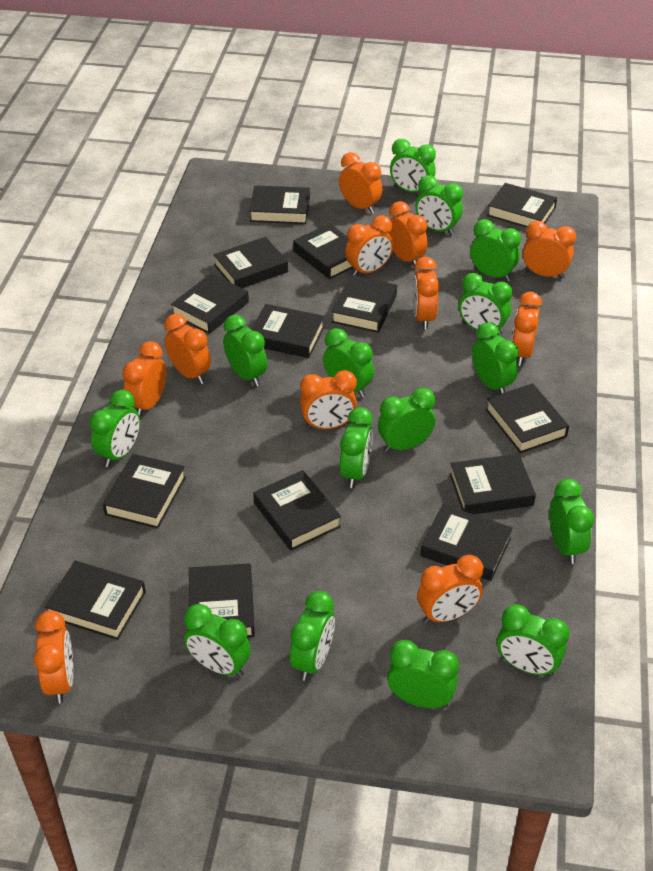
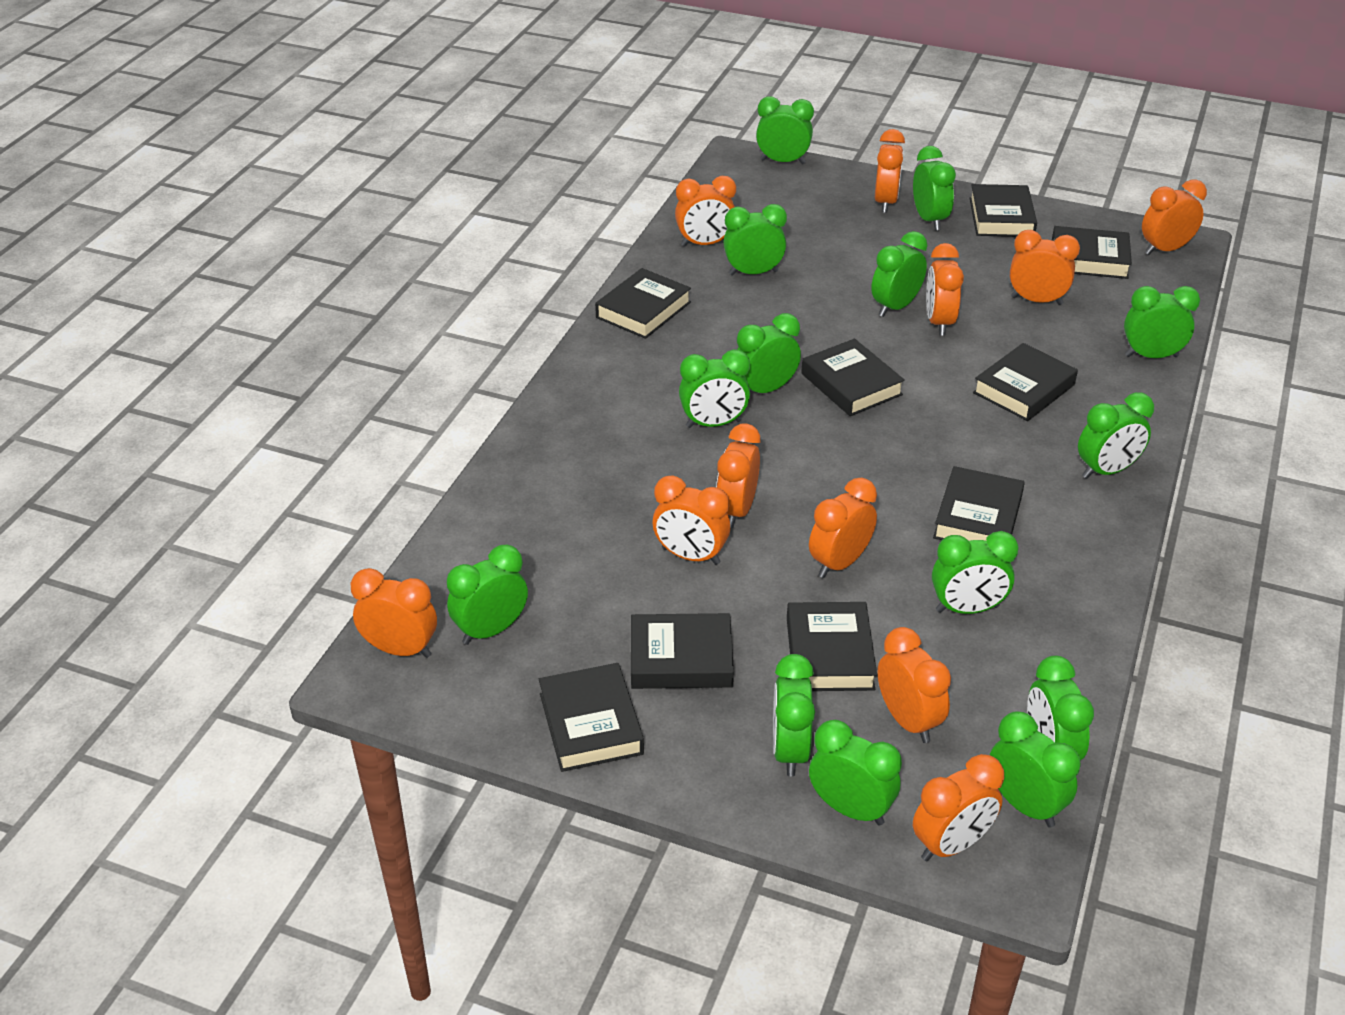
black book: [45,561,146,640] [103,454,186,529] [171,273,249,334] [189,563,255,638] [213,237,288,288] [249,185,310,224] [251,304,325,358] [253,470,341,551] [293,223,354,279] [332,275,397,333] [420,504,513,581] [449,454,536,514] [485,383,569,453] [487,183,557,228] = 14 -> [539,663,644,772] [595,268,691,339] [631,613,734,689] [787,602,877,691] [801,339,905,416] [933,466,1025,541] [970,184,1037,237] [973,343,1078,421] [1052,226,1132,279] = 9
green clock: [90,389,140,467] [184,604,251,677] [223,315,268,387] [290,591,335,681] [323,328,374,398] [340,407,373,488] [378,388,435,452] [387,640,459,708] [390,139,436,192] [416,175,463,235] [459,273,513,336] [470,219,521,281] [472,322,519,394] [497,604,570,677] [549,479,594,564] = 15 -> [447,545,528,645] [679,349,750,428] [723,204,787,276] [737,313,801,393] [756,96,814,164] [773,654,815,777] [809,720,902,826] [871,231,928,317] [913,146,956,231] [932,531,1019,614] [990,711,1081,827] [1027,656,1094,760] [1078,392,1154,479] [1124,286,1200,358] = 14

